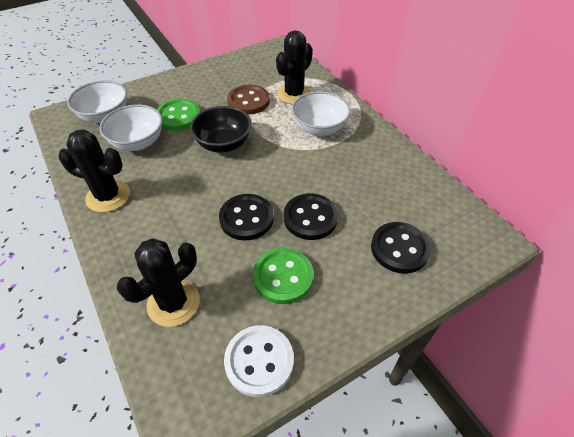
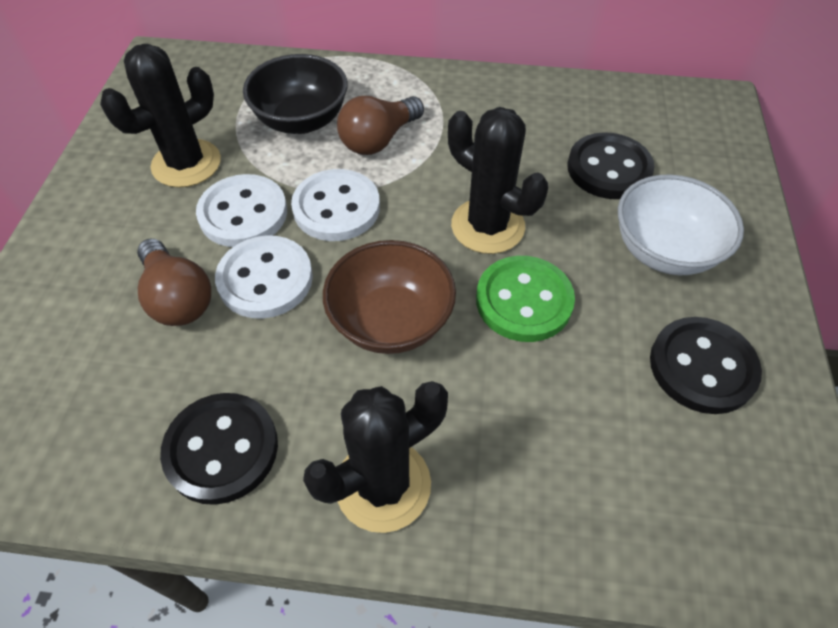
brown bowl: none = 0 -> [323,240,456,354] = 1
brown button: [227,85,270,115] = 1 -> none = 0
brown light bulb: none = 0 -> [137,239,211,326] [337,96,424,155] = 2
green button: [157,99,200,131] [253,248,314,304] = 2 -> [476,256,575,342] = 1
white bowl: [67,80,127,123] [100,105,162,151] [292,91,351,136] = 3 -> [618,174,744,275] = 1
white button: [224,325,294,397] = 1 -> [196,174,287,247] [215,235,313,319] [291,169,380,241] = 3

